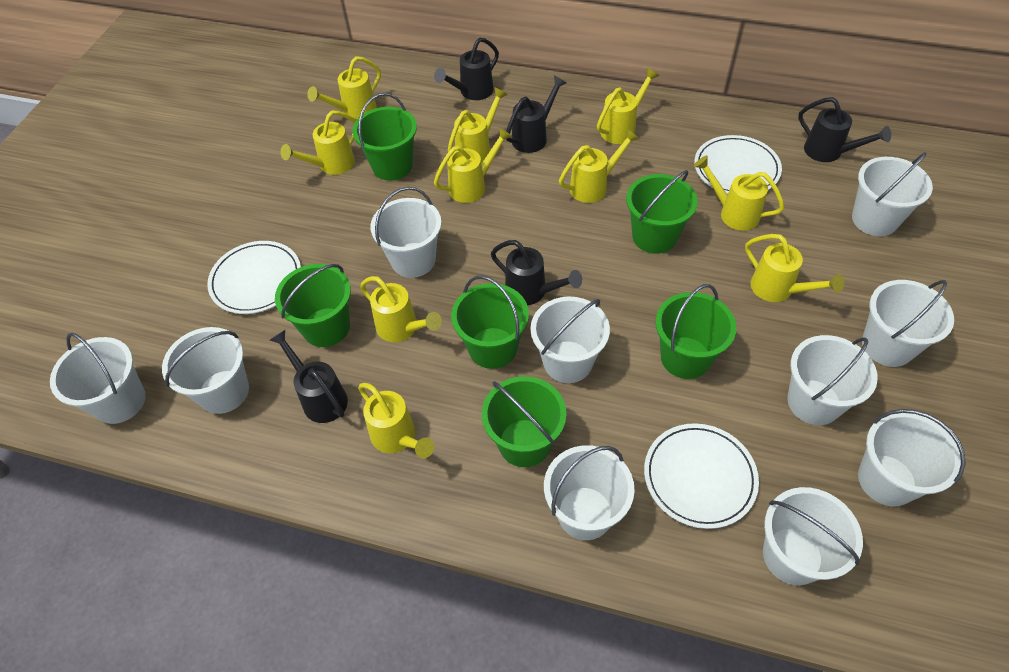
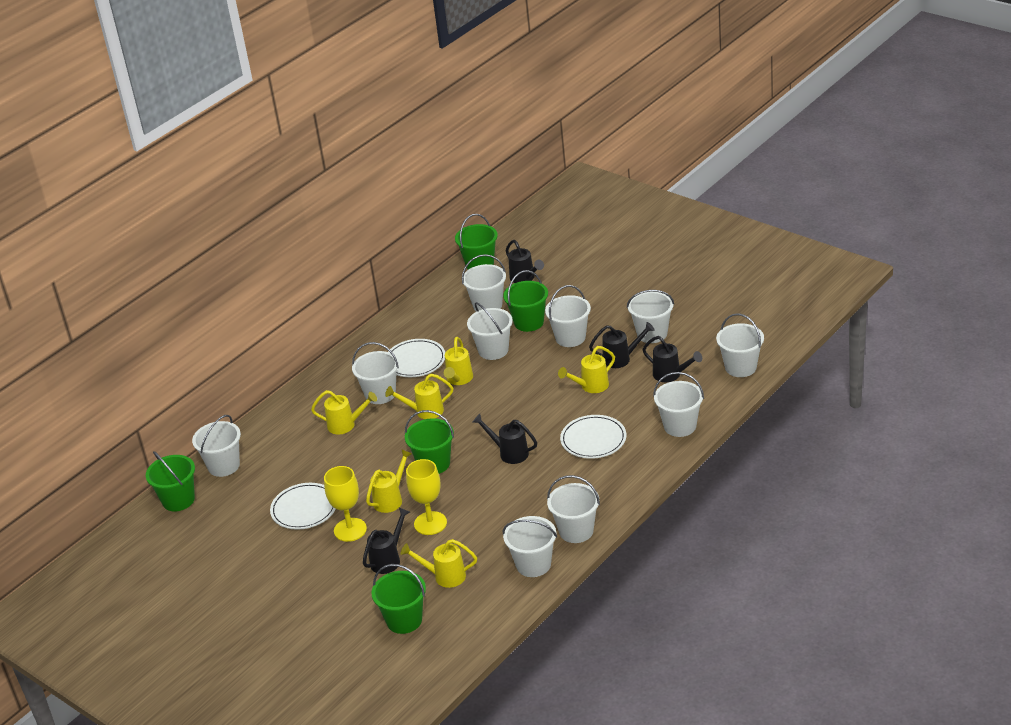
green bucket: [275,264,351,347] [353,93,417,181] [451,275,529,369] [482,376,566,467] [626,170,698,254] [655,284,736,379] = 6 -> [146,451,195,511] [371,564,426,634] [405,410,454,474] [455,214,498,270] [503,270,548,332] = 5
yellow goblet: none = 0 -> [324,466,367,542] [406,459,447,535] = 2
yellow watering can: [280,111,356,175] [307,56,381,119] [358,383,434,458] [360,276,442,342] [434,127,512,203] [448,87,508,164] [559,129,639,203] [597,68,659,144] [694,155,785,231] [745,234,844,302] = 10 -> [311,390,377,434] [366,449,412,513] [385,374,453,419] [401,539,477,588] [444,337,473,385] [558,346,615,393] = 6

